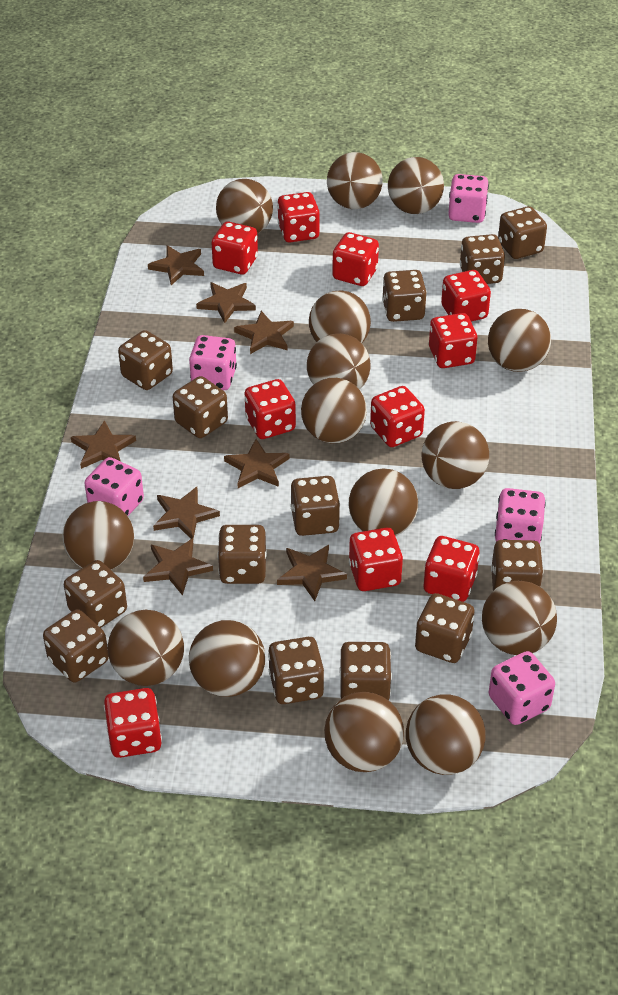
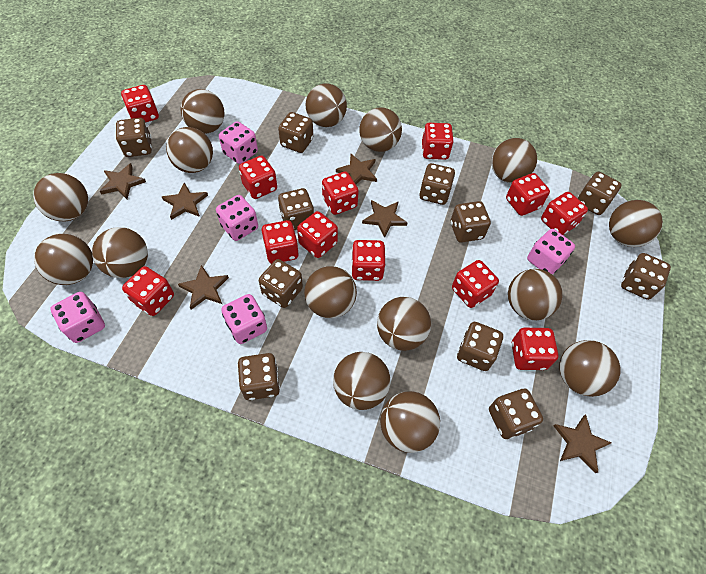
brown dice: [43,609,109,683] [64,560,127,628] [118,330,173,390] [173,376,228,438] [218,525,267,584] [268,637,324,704] [291,476,340,536] [339,642,392,700] [382,270,427,322] [415,593,475,663] [460,234,505,284] [491,540,543,591] [498,206,547,259] = 13 -> [116,118,152,157] [238,353,280,400] [259,259,303,308] [278,112,313,153] [278,188,314,230] [419,163,455,205] [451,201,491,243] [457,322,503,371] [489,388,543,439] [578,172,622,215] [621,253,671,300] = 11
brown star: [71,420,136,469] [143,538,213,596] [148,245,204,285] [153,487,220,539] [196,282,256,323] [224,439,290,488] [234,311,294,354] [277,545,347,601] = 8 -> [100,163,146,199] [162,182,208,220] [178,265,229,310] [336,154,377,184] [362,200,408,238] [554,415,612,473] = 6
red dice: [104,688,162,758] [212,221,258,274] [245,379,296,439] [277,192,320,242] [332,232,379,286] [349,528,403,591] [370,386,425,447] [424,536,480,602] [429,313,477,368] [441,270,491,322] = 10 -> [121,85,159,122] [122,266,174,316] [239,155,277,199] [261,220,299,264] [297,211,338,258] [322,171,359,215] [351,240,385,281] [422,123,454,160] [452,260,499,308] [506,173,550,216] [512,328,558,370] [541,192,588,235] = 12

